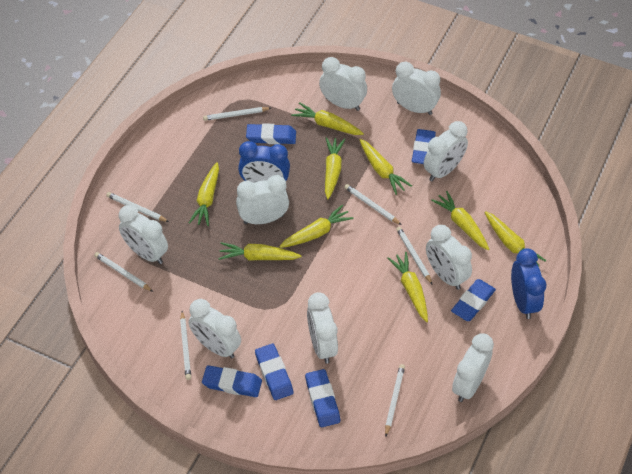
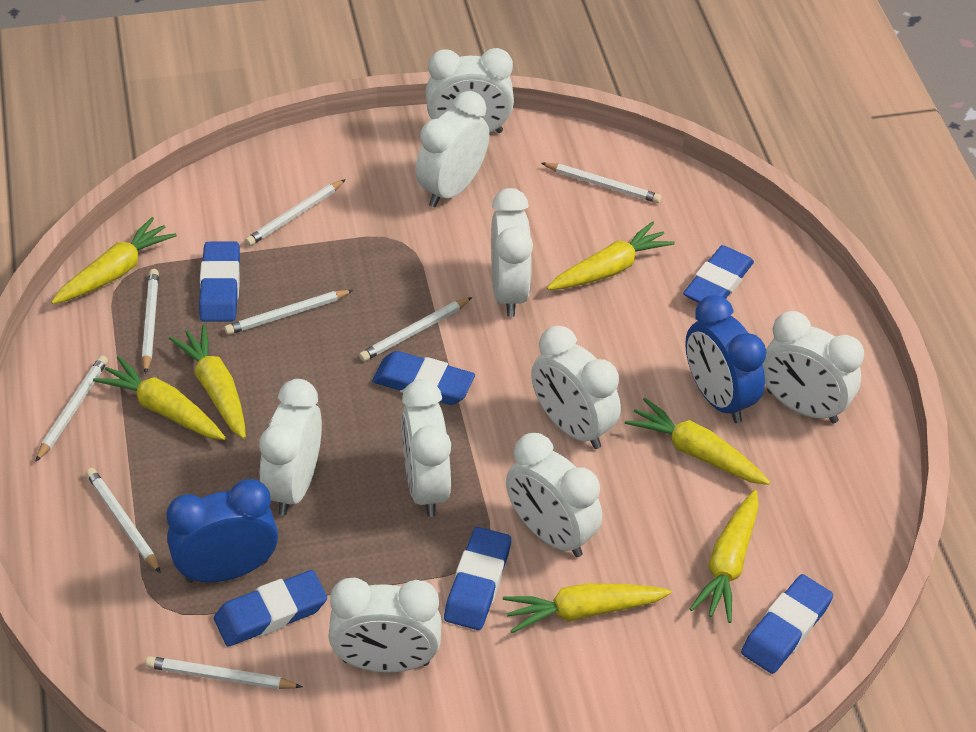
white pencil: [94,252,153,292] [106,192,169,222] [180,311,191,380] [203,107,271,121] [344,184,402,225] [385,364,405,437] [396,226,433,285] = 7 -> [35,355,108,462] [86,468,161,573] [142,269,159,374] [145,656,302,689] [224,290,353,335] [245,179,346,246] [359,297,472,361] [541,163,662,203] = 8
yellow carrot: [189,162,219,226] [218,242,301,261] [279,205,354,248] [291,102,364,135] [325,137,345,199] [360,139,412,195] [387,252,428,322] [431,191,489,250] [484,211,547,266] = 9 -> [51,217,177,304] [93,356,226,440] [169,325,246,439] [503,583,671,633] [547,221,675,290] [625,398,770,485] [690,490,759,623] = 7

